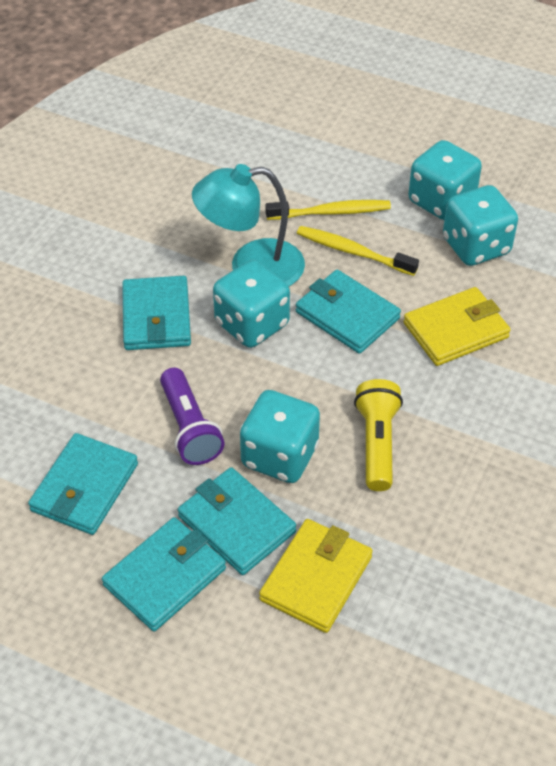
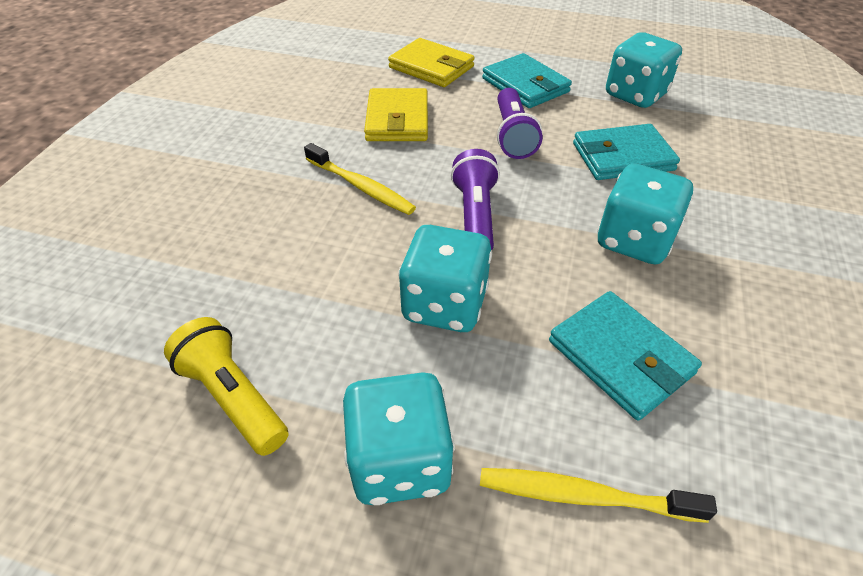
purple flashlight: [160,368,225,465] = 1 -> [451,149,500,250] [497,88,543,159] = 2
turquoise lamp: [192,164,305,286] = 1 -> none = 0
turquoise wallet: [28,433,138,535] [102,517,226,631] [122,276,191,350] [178,467,296,575] [296,270,401,354] = 5 -> [482,53,572,108] [549,291,702,421] [573,124,680,180] = 3

